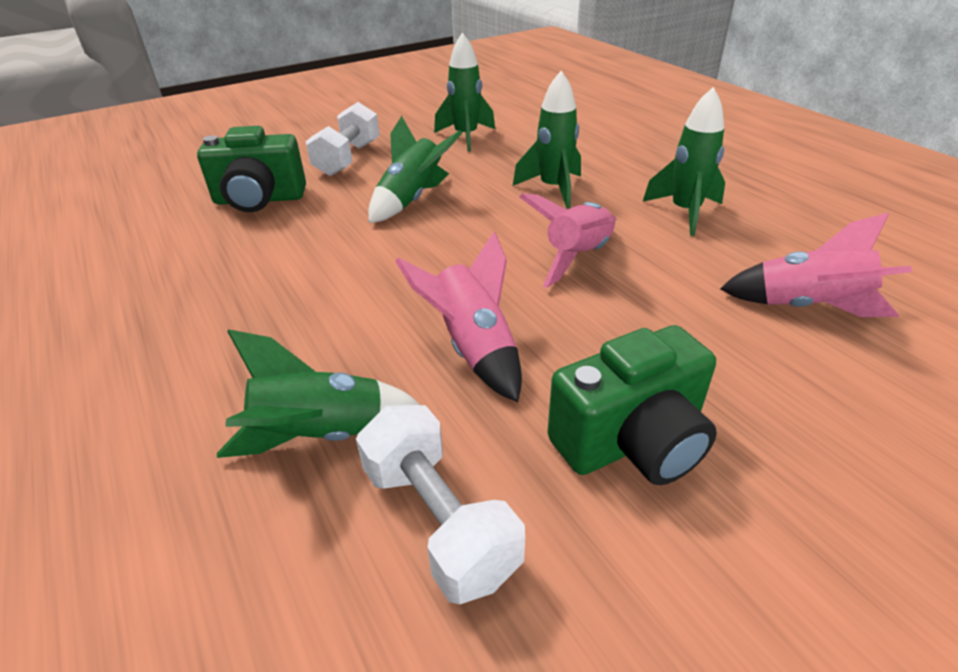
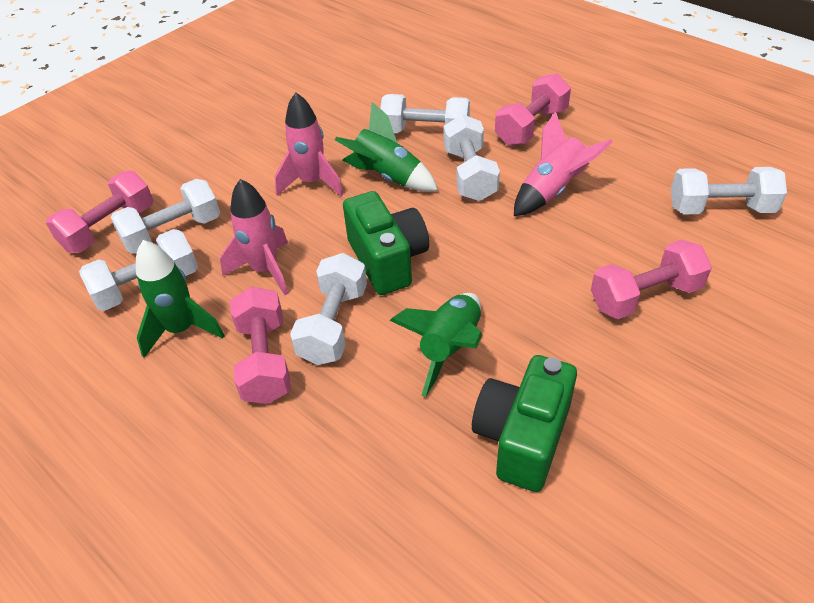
green rocket: [217,329,420,458] [368,116,462,223] [434,33,495,152] [513,71,581,209] [643,87,725,236] = 5 -> [136,240,225,358] [335,102,438,192] [390,293,482,397] = 3
pink dumbbell: none = 0 -> [46,170,153,253] [230,286,291,404] [495,73,571,146] [591,240,712,319] = 4
white dumbbell: [306,102,380,176] [356,405,525,604] = 2 -> [79,229,198,311] [110,179,220,254] [290,253,367,365] [380,94,470,133] [444,114,500,201] [671,167,787,214] = 6

